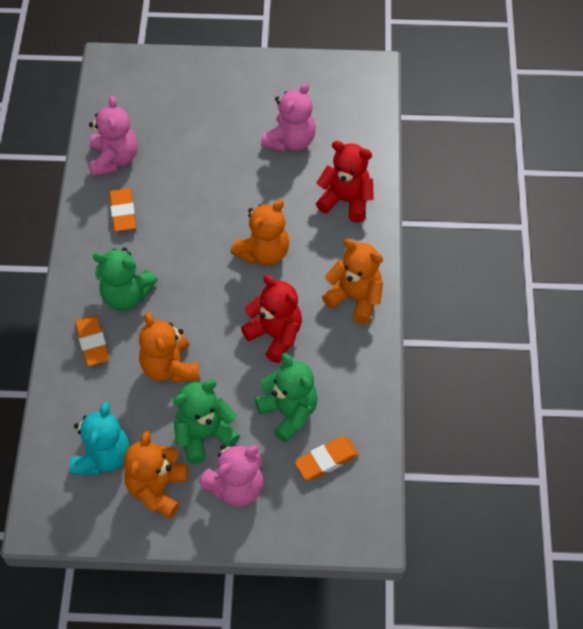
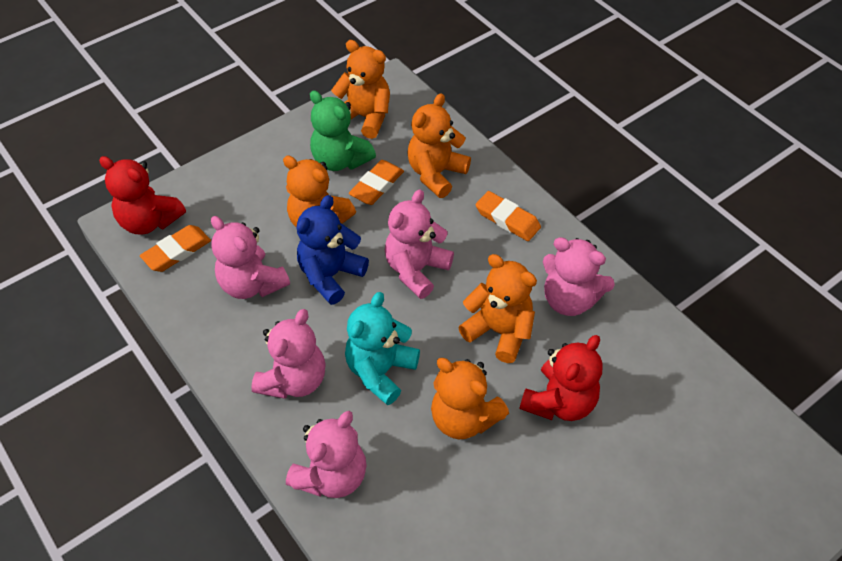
blue teddy bear: none = 0 -> [297,195,369,305] = 1
green teddy bear: [93,247,158,311] [173,380,240,464] [255,353,318,443] = 3 -> [310,90,376,171] = 1
orange teddy bear: [124,431,188,519] [139,312,200,383] [230,199,289,266] [322,239,383,324] = 4 -> [283,155,356,228] [331,40,390,139] [407,94,471,198] [431,358,509,439] [458,254,537,363] = 5
pink teddy bear: [89,96,137,177] [199,444,263,507] [261,82,316,152] = 3 -> [211,216,290,299] [251,309,326,399] [286,411,367,498] [385,190,454,299] [543,237,615,316] = 5

